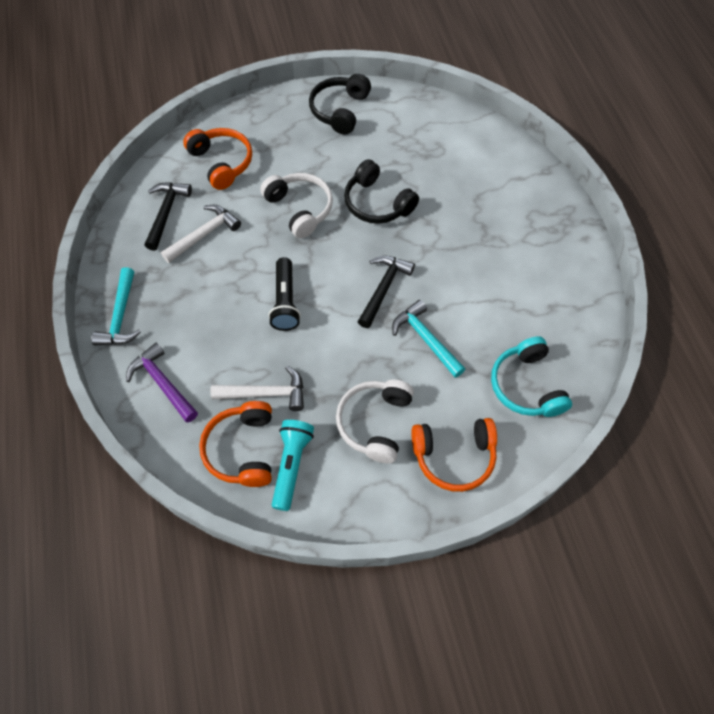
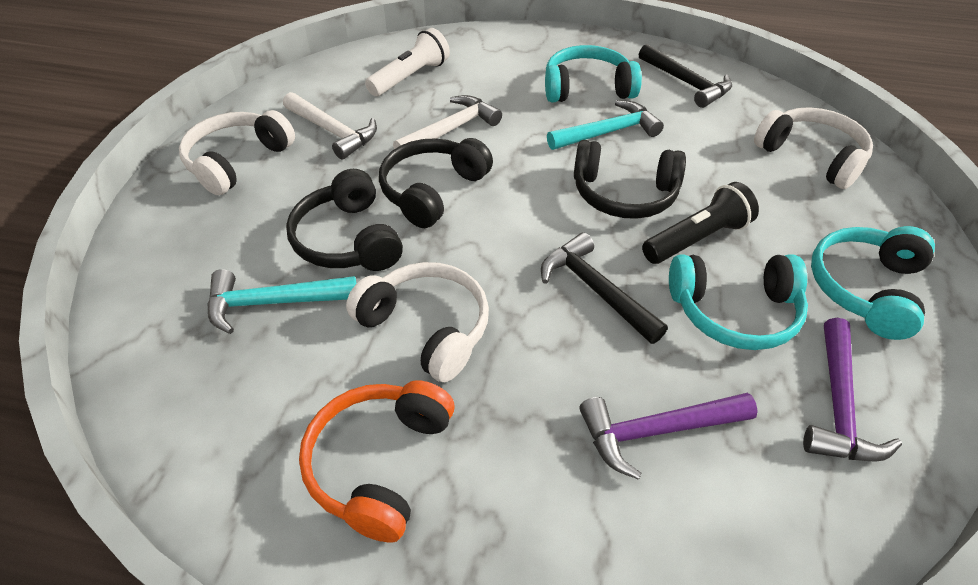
black headphones: [309,74,371,135] [344,159,419,224] = 2 -> [286,169,403,271] [379,138,493,228] [574,140,686,219] = 3
orange headphones: [183,128,252,190] [199,401,272,487] [411,418,497,492] = 3 -> [299,380,455,542] = 1
purple hammer: [126,343,198,423] = 1 -> [580,393,758,480] [803,318,902,462] = 2
turquoise flashlight: [272,420,314,511] = 1 -> none = 0
turquoise headphones: [491,336,572,417] = 1 -> [545,45,642,103] [669,254,808,350] [811,226,935,340] = 3
white flashlight: none = 0 -> [365,28,450,96] = 1
white headphones: [260,173,333,238] [336,380,414,463] = 2 -> [179,110,295,195] [346,262,489,382] [754,107,873,189] = 3

